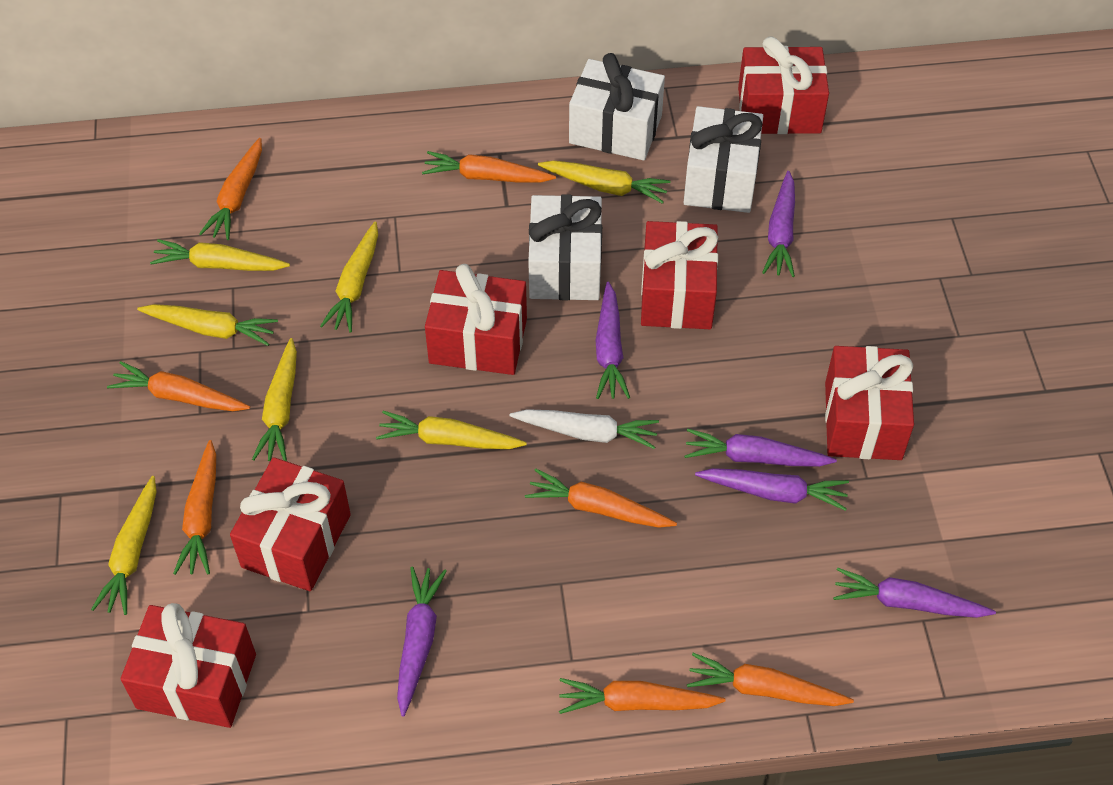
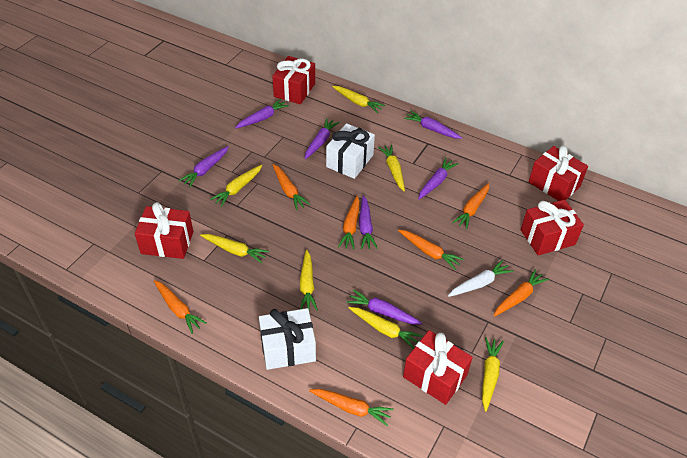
purple carrot: [397,566,447,717] [596,282,630,399] [684,429,837,467] [695,468,849,511] [762,171,795,277] [833,568,996,618] = 6 -> [178,146,229,187] [235,99,289,128] [305,118,340,159] [346,289,422,324] [359,195,377,249] [404,111,462,139] [418,157,459,200] = 7
red gift: [121,603,256,728] [230,457,351,591] [425,264,527,375] [641,221,718,329] [738,36,829,134] [825,346,914,460] = 6 -> [135,202,193,259] [272,56,315,104] [403,330,473,405] [521,200,584,255] [529,146,588,201] = 5
white gift: [528,194,602,300] [569,53,665,161] [684,106,763,213] = 3 -> [259,308,316,370] [326,123,375,179] = 2

